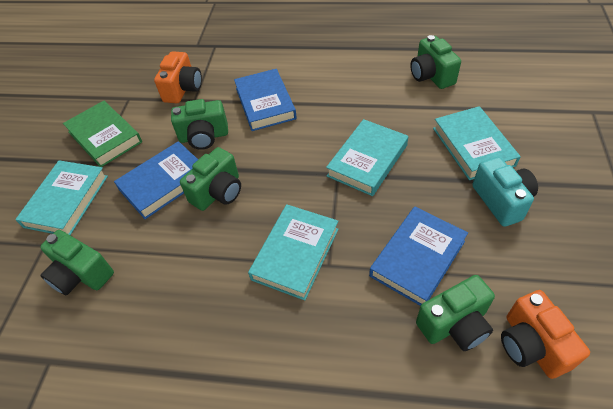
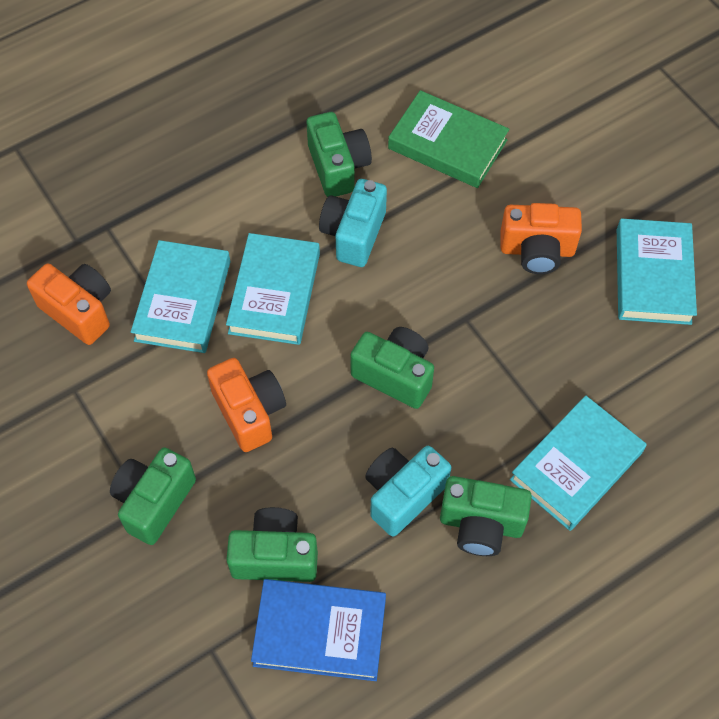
blue book: [114,141,198,219] [234,69,297,131] [369,207,468,306] = 3 -> [251,579,386,681] = 1
orange camera: [154,51,202,103] [501,290,590,379] = 2 -> [27,263,111,345] [207,358,286,452] [500,203,582,274] = 3
turquoise camera: [472,157,538,227] = 1 -> [319,179,387,267] [365,446,451,537] = 2

